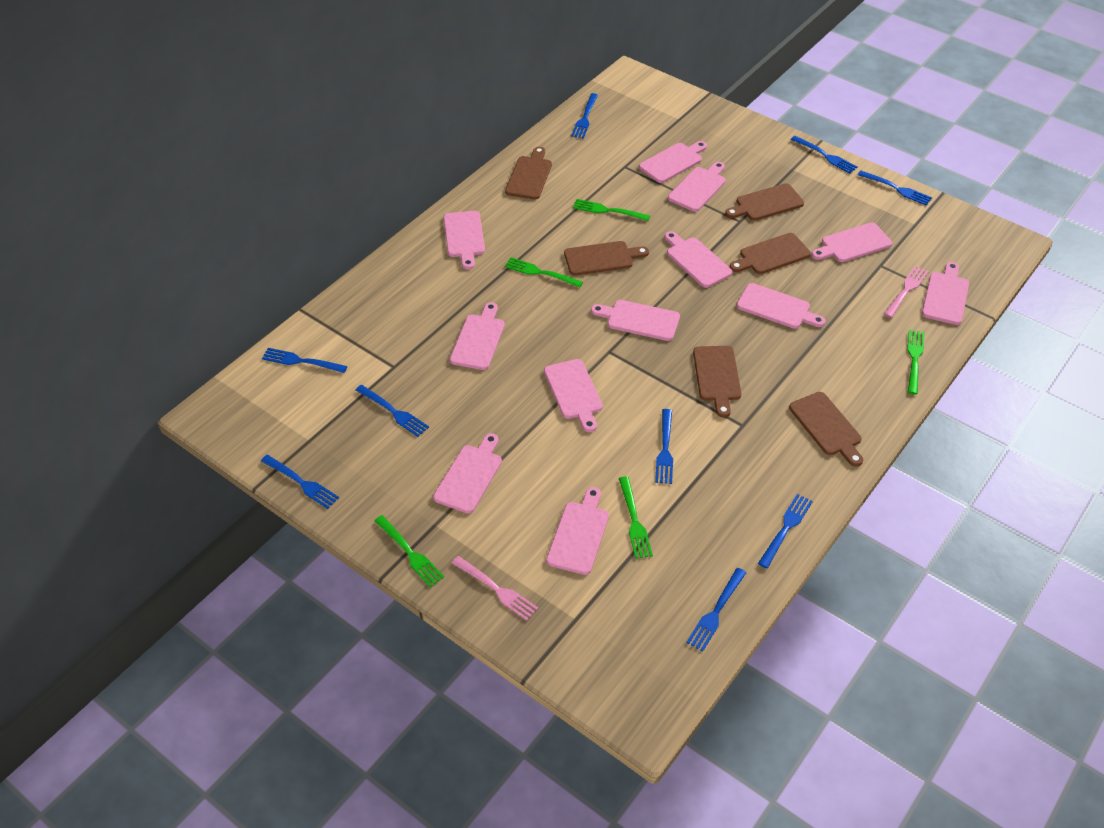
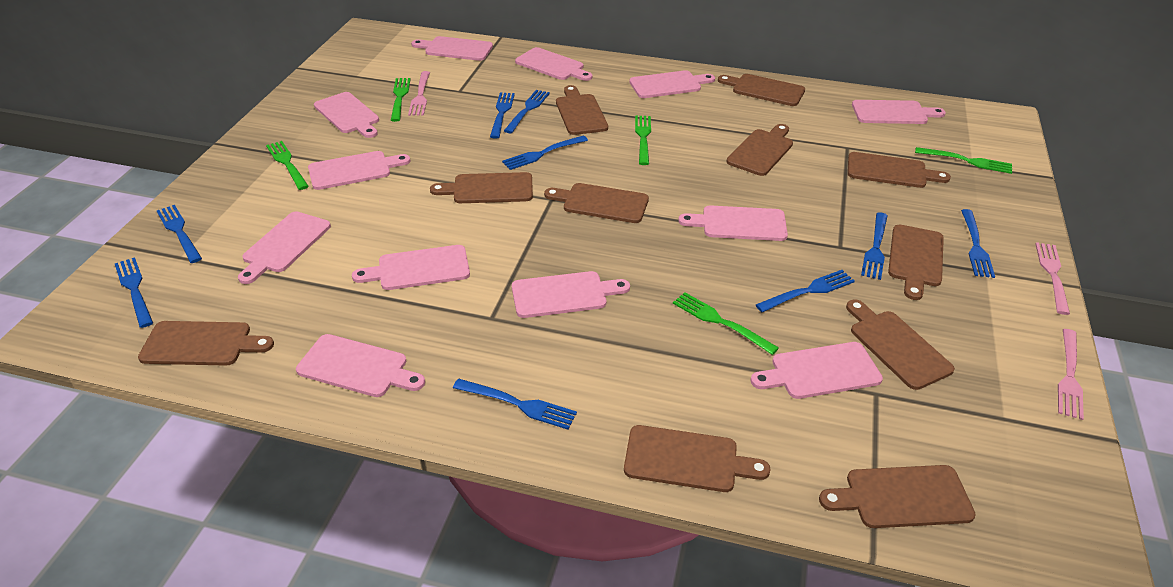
brown cutting board: [505,147,552,200] [564,241,649,276] [693,346,741,417] [725,183,804,221] [730,233,811,274] [789,392,863,467] = 6 -> [138,321,274,365] [430,172,533,203] [544,183,649,223] [556,85,608,135] [624,425,771,492] [718,74,805,106] [726,124,793,176] [819,465,976,528] [846,299,955,390] [848,152,951,188] [888,225,944,300] = 11
pink fork: [452,556,538,621] [884,266,929,318] = 2 -> [408,71,430,116] [1035,242,1070,315] [1058,329,1084,420] = 3

